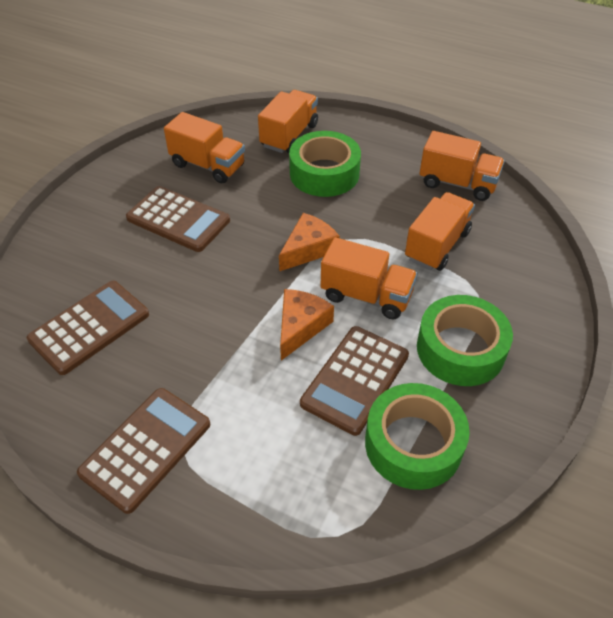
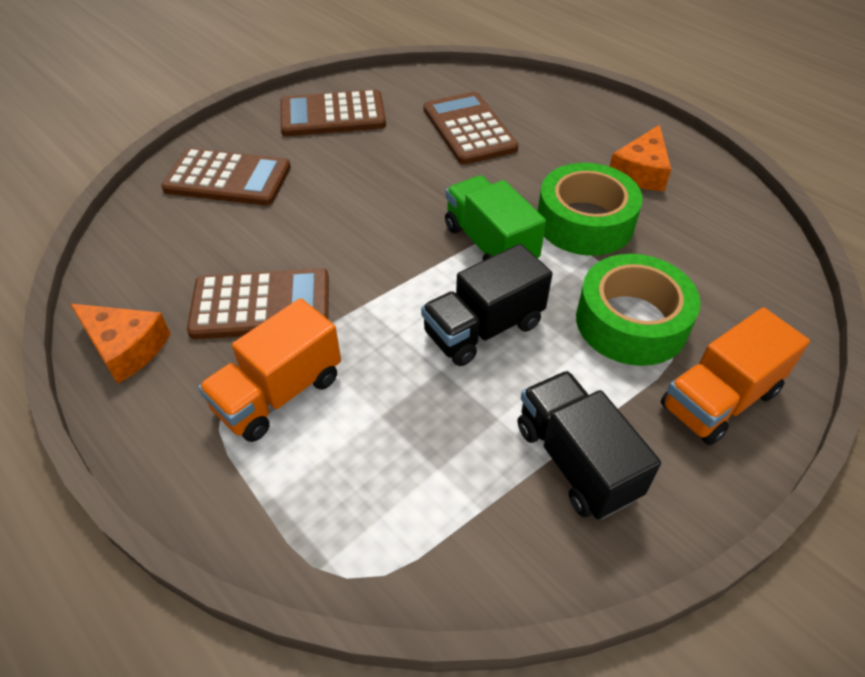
black truck: none = 0 -> [421,244,553,366] [518,371,661,520] = 2
green tape: [289,131,361,197] [365,383,470,490] [417,295,513,386] = 3 -> [538,163,643,256] [576,254,701,366] = 2
green truck: none = 0 -> [445,175,546,261] = 1
orange truck: [164,112,245,183] [258,90,318,153] [321,237,418,319] [405,192,475,271] [420,131,505,201] = 5 -> [198,298,341,442] [661,307,810,445] = 2

